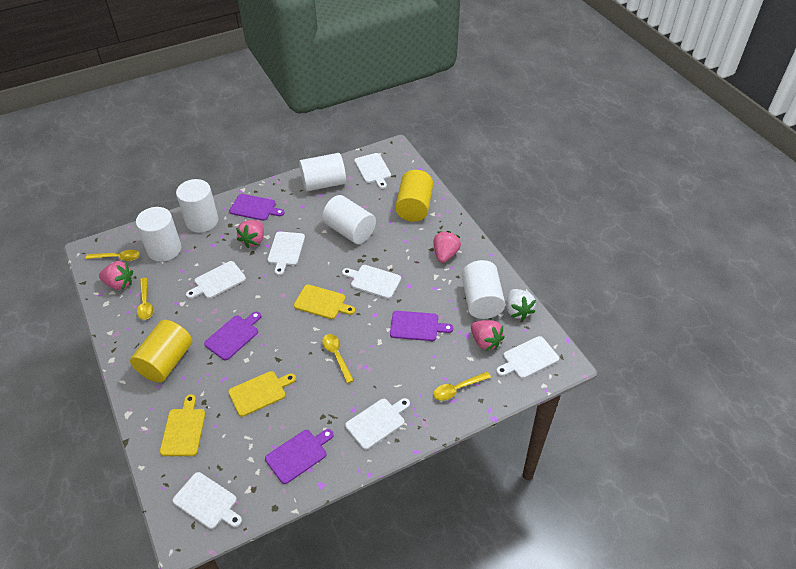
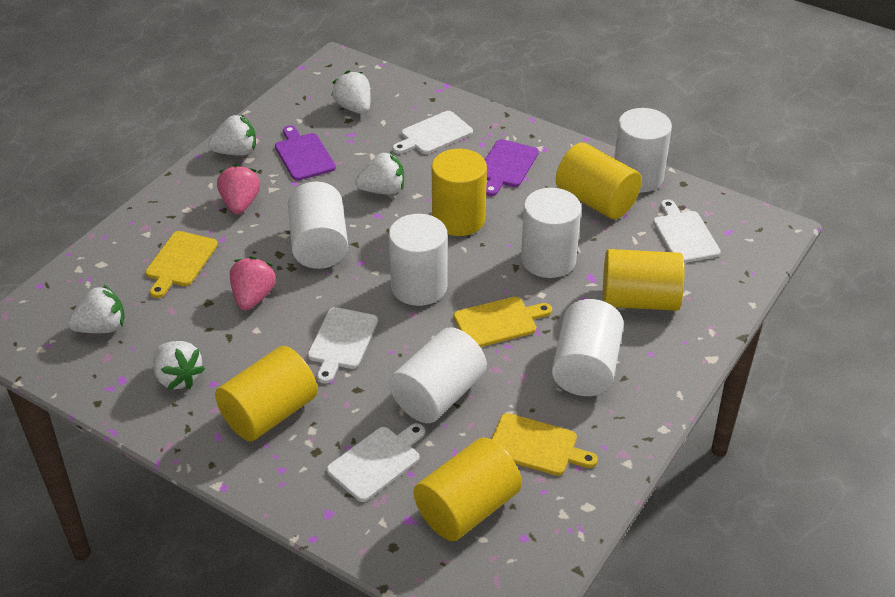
pink strawberry: [99,261,133,290] [236,220,264,248] [433,231,461,263] [471,320,505,351] = 4 -> [217,164,260,214] [230,256,277,310] = 2
purple cutting board: [204,312,261,360] [229,194,285,221] [265,429,334,484] [390,311,453,341] = 4 -> [275,125,336,181] [485,139,539,196] = 2
white cutting board: [172,472,242,529] [186,261,246,299] [267,232,305,276] [342,265,401,299] [345,398,410,450] [354,153,391,189] [496,336,559,379] = 7 -> [308,307,378,383] [327,423,425,502] [393,111,473,154] [653,199,721,263] = 4
white cylinder: [136,207,181,262] [176,179,218,233] [299,153,346,191] [322,195,376,244] [462,260,505,319] = 5 -> [288,182,348,269] [389,214,447,306] [389,327,487,423] [521,188,581,278] [552,299,624,396] [614,108,672,192] = 6
white strawberry: [506,289,536,320] = 1 -> [68,285,124,333] [153,341,205,390] [208,114,256,156] [331,70,371,114] [355,152,404,195] = 5
yellow cylinder: [130,320,192,383] [395,170,433,222] = 2 -> [215,346,318,441] [414,437,522,541] [432,149,487,236] [556,143,642,219] [603,249,684,311] = 5
yellow spoon: [86,250,140,261] [137,278,153,320] [322,334,354,383] [433,372,491,401] = 4 -> none = 0

